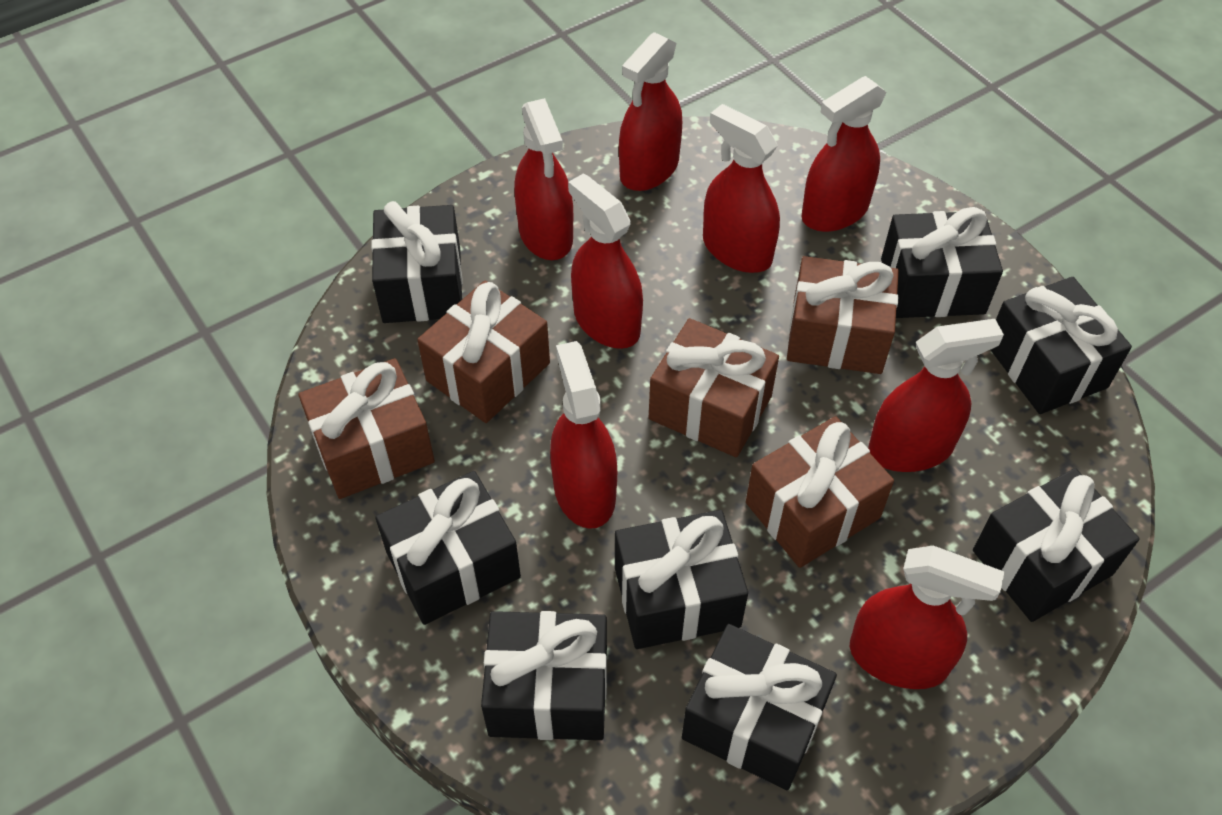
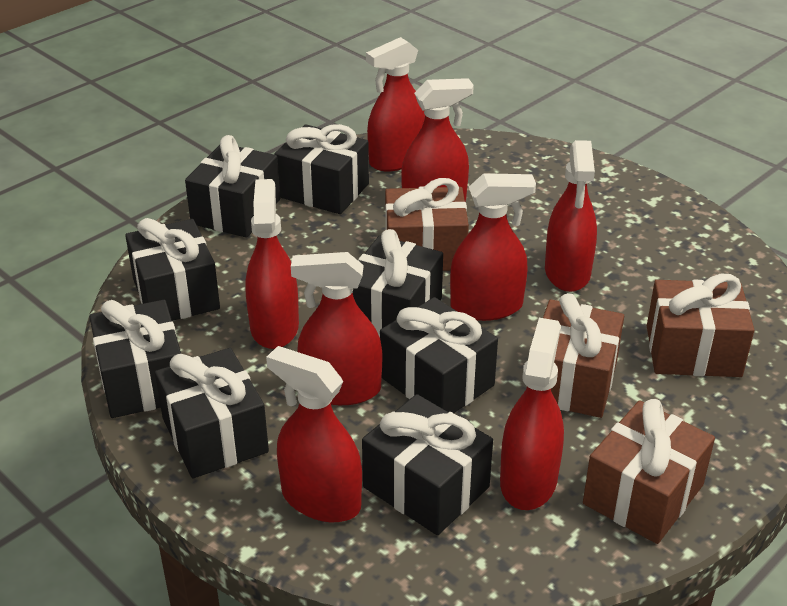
brown gift: [299,358,435,499] [417,281,550,423] [649,318,779,457] [746,416,894,568] [787,256,899,374] = 5 -> [385,178,469,271] [543,293,624,418] [583,399,715,544] [647,274,754,377] = 4

